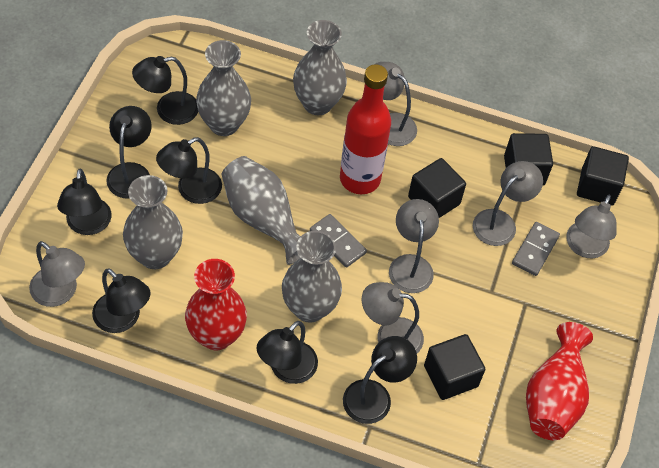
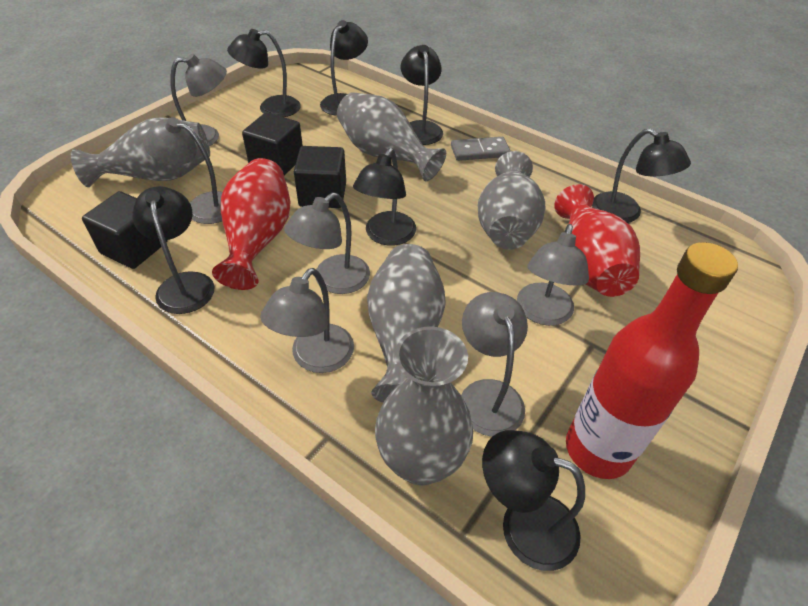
black cube: [408,158,466,218] [424,334,486,400] [504,133,553,186] [577,146,629,205] = 4 -> [82,191,167,269] [242,112,303,176] [294,146,346,208] = 3
grey domino: [310,214,367,267] [512,222,560,276] = 2 -> [451,137,510,161] = 1

